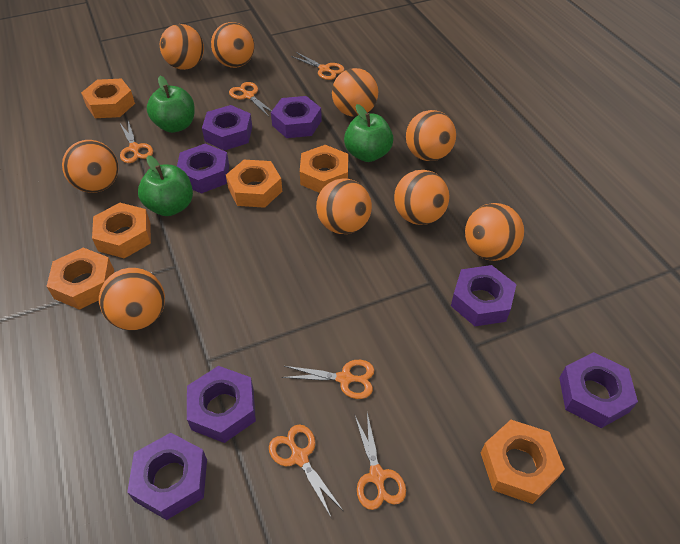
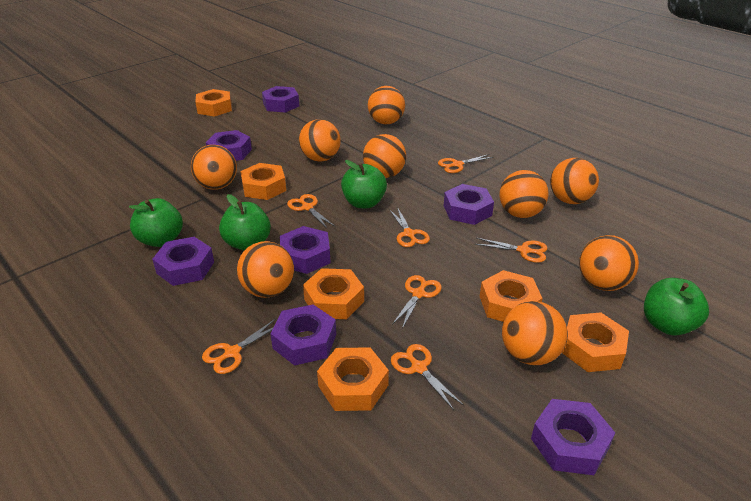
green apple: [138,155,193,216] [147,76,195,133] [344,104,393,162] = 3 -> [129,198,183,247] [219,194,271,250] [341,160,387,208] [644,278,709,335] = 4
orange scissors: [120,121,153,163] [229,82,272,117] [269,424,343,519] [282,360,374,399] [291,52,345,80] [355,413,406,510] = 6 -> [202,319,275,374] [287,194,335,228] [389,207,430,247] [391,344,464,410] [392,275,442,329] [438,154,493,173] [475,238,547,263] = 7

